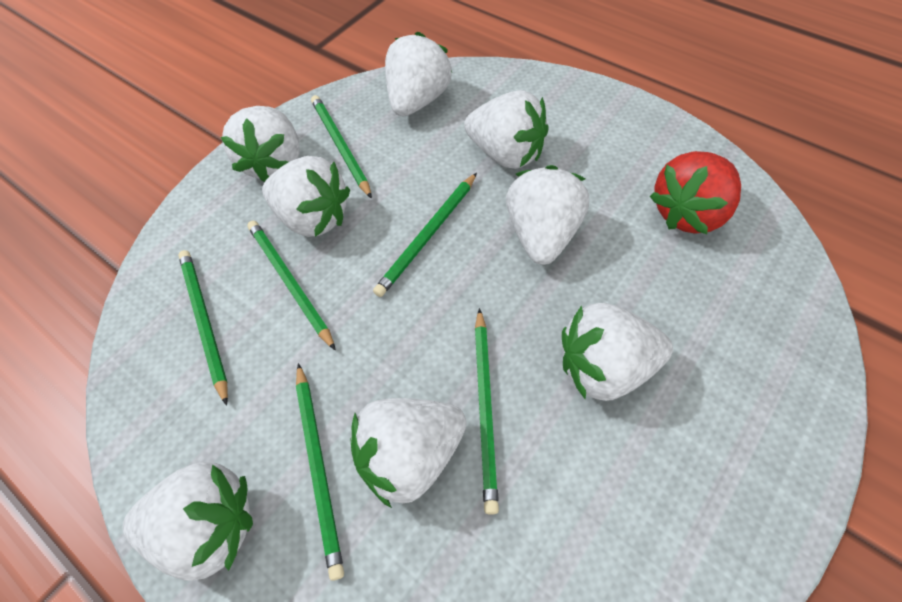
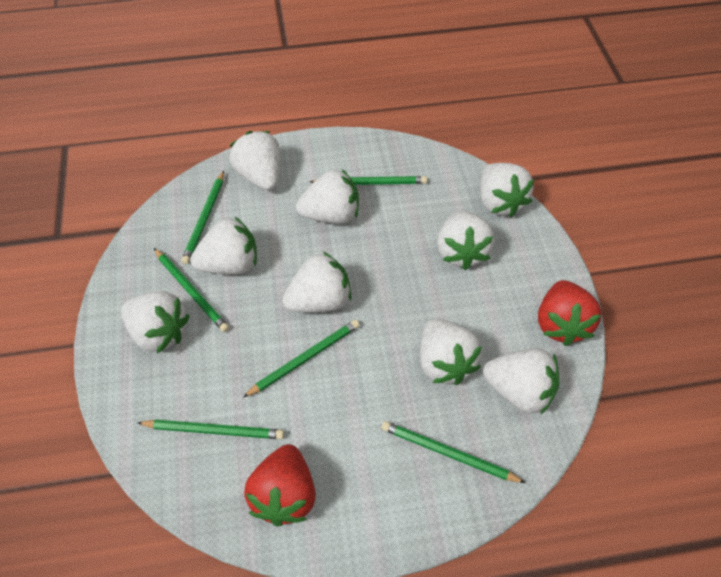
red strawberry: [650,151,741,234] = 1 -> [244,444,316,527] [538,280,601,346] = 2
white strawberry: [123,462,253,581] [221,106,300,182] [262,156,350,237] [351,398,467,508] [385,32,452,116] [464,90,549,169] [506,165,589,265] [562,303,673,401] = 8 -> [121,291,190,353] [190,216,257,274] [229,131,281,190] [283,252,352,312] [296,169,359,224] [420,319,482,385] [437,210,495,270] [480,163,534,217] [483,348,559,414] = 9

